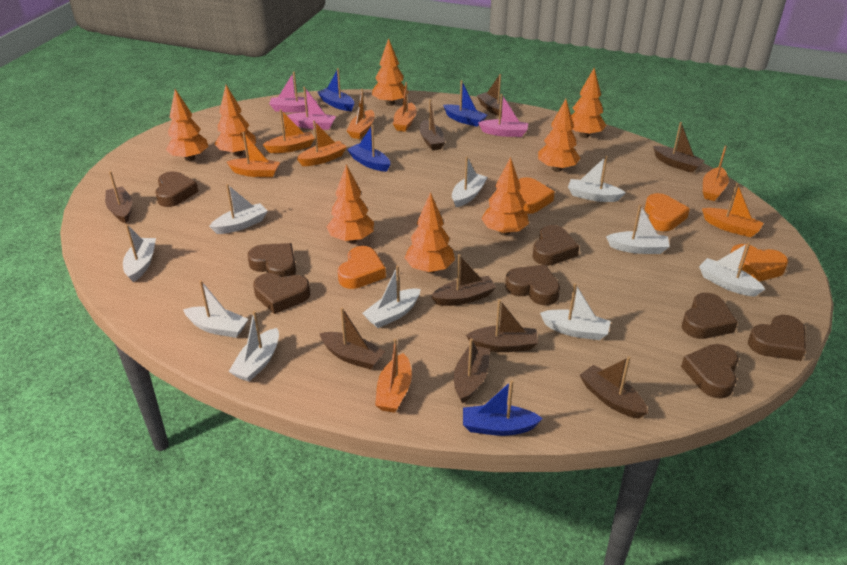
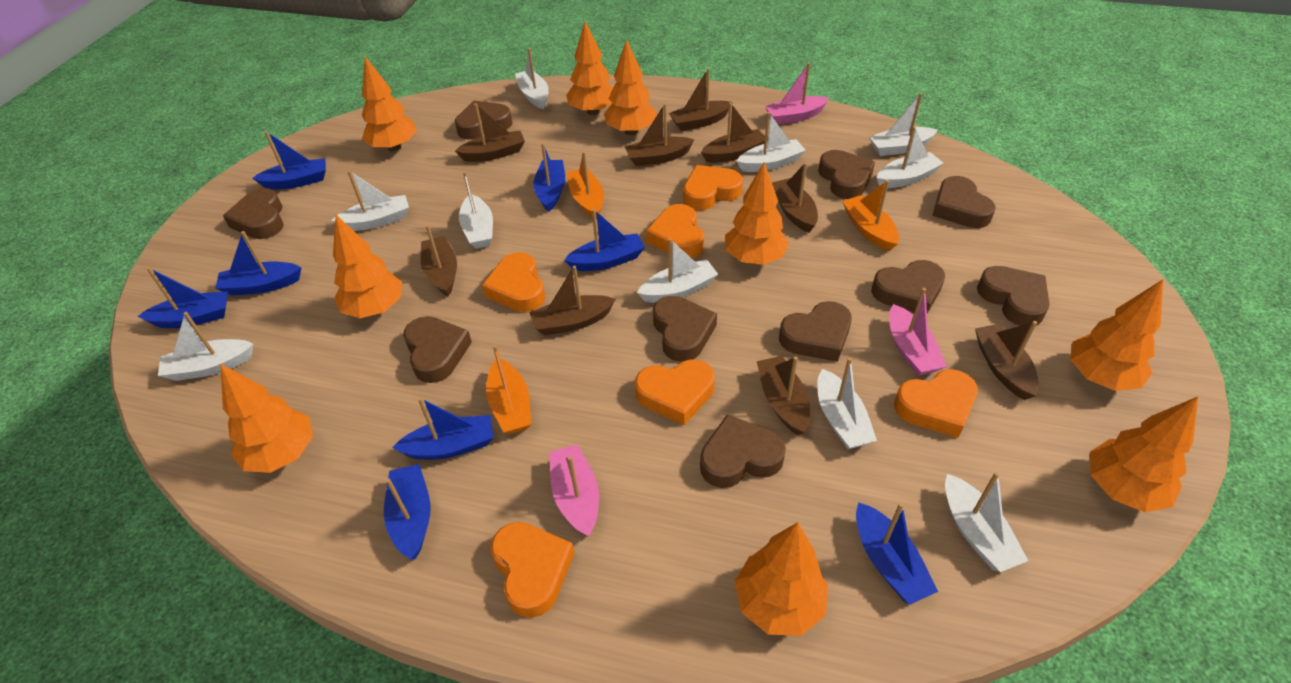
blue boat: [317,68,354,111] [347,125,390,172] [443,80,487,127] [463,380,543,436] = 4 -> [138,267,228,328] [215,231,302,296] [252,131,326,189] [384,464,431,559] [392,397,494,460] [533,143,565,212] [564,209,645,271] [856,502,938,605] = 8
brown heart: [155,171,199,207] [247,243,296,277] [253,273,310,314] [505,265,560,305] [533,225,579,266] [681,344,739,399] [682,293,738,339] [748,315,806,361] = 8 -> [223,188,284,239] [403,316,472,383] [455,101,512,140] [653,296,717,362] [700,415,786,488] [779,301,852,362] [818,150,875,199] [871,260,945,314] [932,176,995,228] [977,266,1050,326] = 10
orange boat: [227,132,280,177] [263,109,315,153] [296,120,347,166] [347,89,374,139] [375,339,412,413] [393,82,417,132] [702,183,763,237] [703,145,729,201] = 8 -> [486,345,531,434] [567,151,604,220] [842,180,899,251] = 3
orange heart: [338,246,386,289] [518,177,555,214] [645,193,690,231] [731,244,788,282] = 4 -> [482,252,545,312] [491,522,574,618] [635,360,715,425] [646,204,704,258] [683,165,743,211] [894,369,978,438] = 6
orange tree: [166,89,209,161] [215,85,256,156] [326,164,374,243] [372,38,409,106] [405,192,455,273] [482,157,529,235] [538,99,580,172] [571,68,607,138] = 8 -> [220,364,313,473] [333,215,402,318] [362,57,417,151] [566,22,613,115] [604,39,657,135] [725,162,789,265] [735,522,828,636] [1070,279,1163,391] [1090,397,1198,512] = 9

